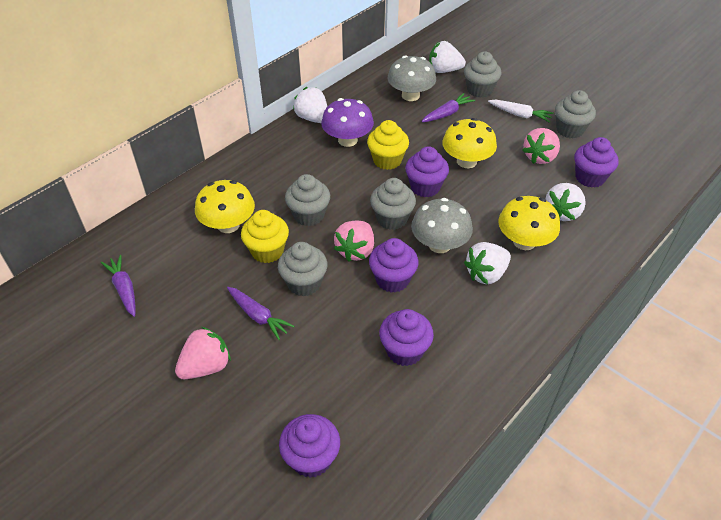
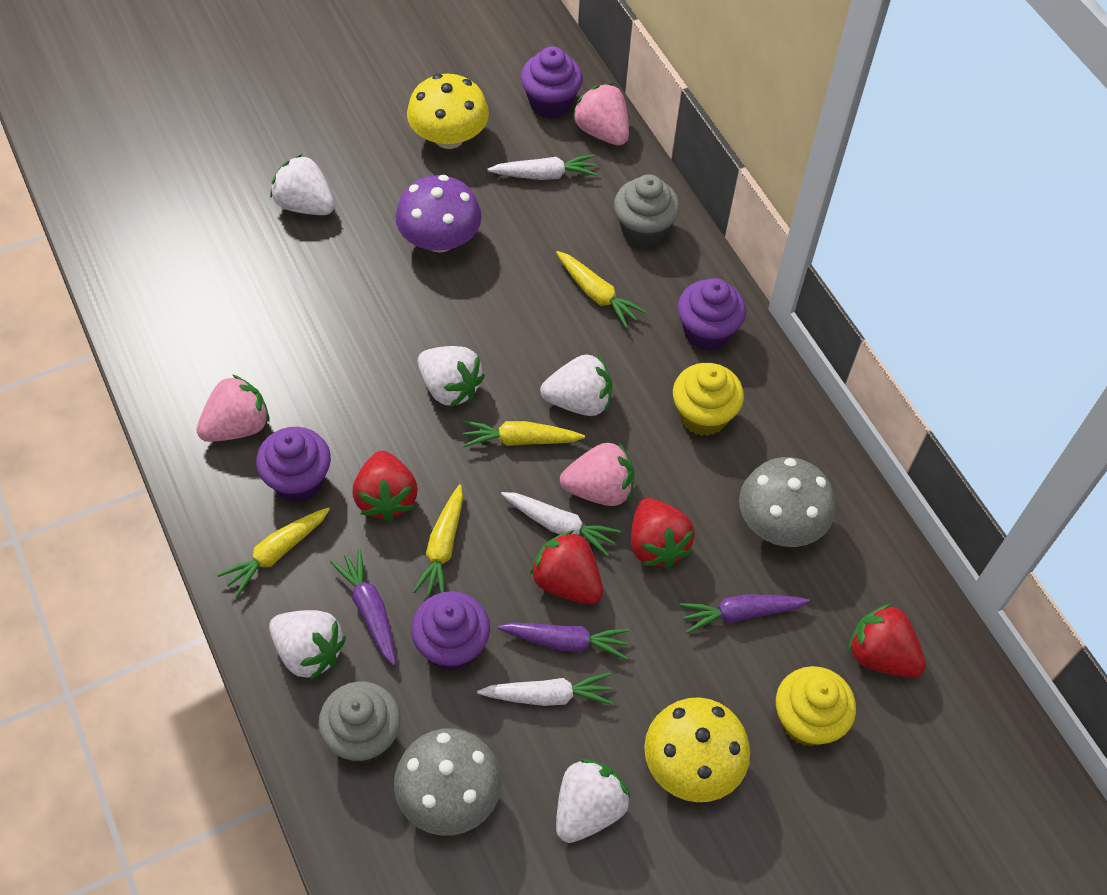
grey cupcake: [278,242,328,297] [285,174,330,226] [370,178,416,230] [464,51,501,98] [555,90,596,139] = 5 -> [318,682,401,763] [614,174,680,247] = 2
purple cupcake: [279,414,340,478] [369,238,418,293] [379,309,434,366] [405,146,449,197] [574,137,619,188] = 5 -> [256,427,331,502] [411,591,490,670] [521,46,583,118] [678,278,746,351] = 4
red strawberry: none = 0 -> [353,451,418,521] [530,530,603,605] [631,498,695,568] [848,603,926,678] = 4
white carrot: [488,100,554,123] = 1 -> [477,672,613,706] [488,154,597,180] [501,492,621,557] = 3
white strawberry: [293,87,327,123] [429,41,466,73] [464,242,511,284] [546,183,586,221] = 4 -> [269,610,346,681] [270,154,335,215] [417,346,485,407] [540,354,612,416] [556,759,630,843] = 5
yellow carrot: none = 0 -> [217,508,330,597] [413,484,463,596] [463,421,585,447] [556,251,646,328] = 4
yellow mushroom: [195,180,255,233] [442,118,497,168] [498,196,560,250] = 3 -> [407,74,489,149] [644,697,750,802] = 2

